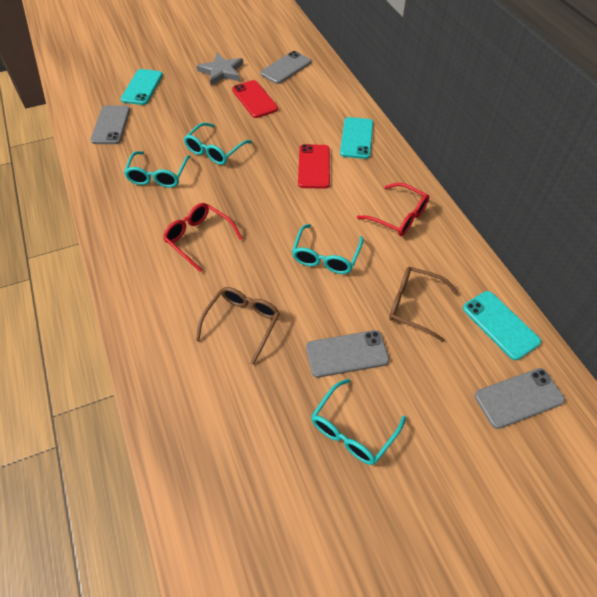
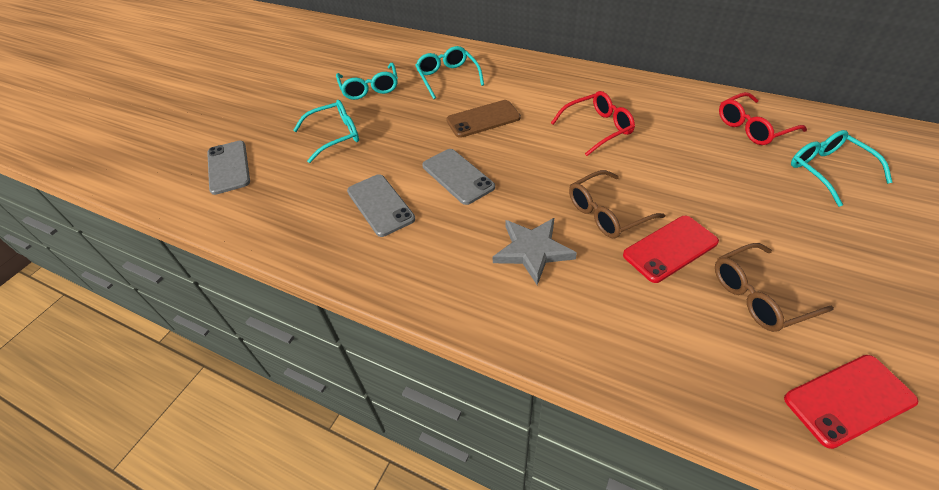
brown phone: none = 0 -> [446,100,521,138] = 1
grey phone: [90,105,130,144] [260,51,311,84] [306,330,389,378] [475,368,565,429] = 4 -> [207,141,250,195] [347,174,415,237] [422,149,495,205] = 3
turquoise phone: [121,69,163,105] [340,117,373,159] [463,291,541,360] = 3 -> none = 0

